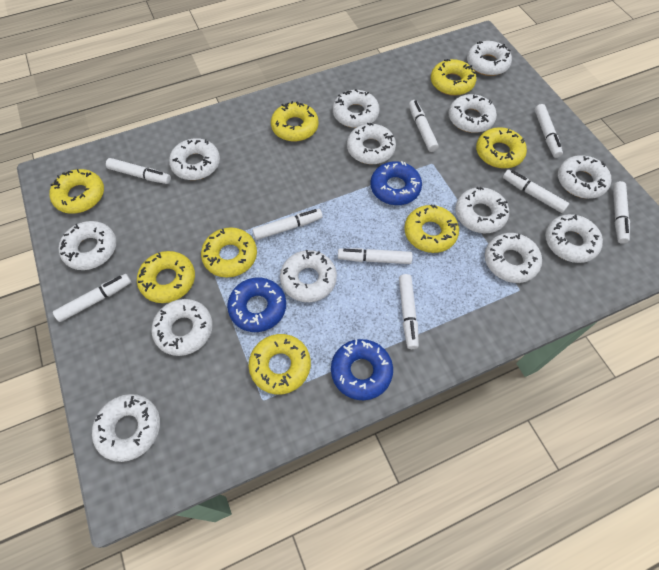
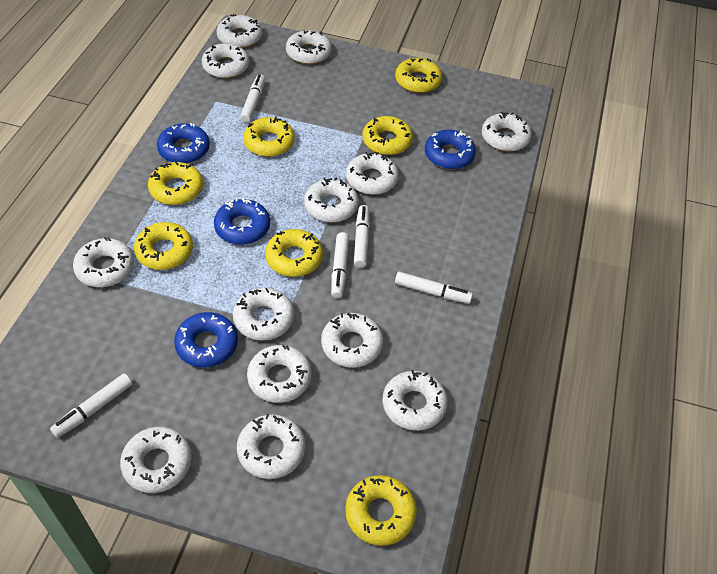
blue donut: [227,278,286,332] [331,339,393,400] [370,161,422,205] = 3 -> [157,123,210,163] [174,312,238,367] [214,198,270,245] [425,130,476,169] = 4
white marker: [53,274,131,322] [106,158,171,184] [252,209,323,240] [338,248,413,264] [399,274,419,349] [409,100,439,152] [503,170,569,213] [535,104,563,158] [613,181,630,244] = 9 -> [50,373,132,438] [240,74,265,123] [331,232,349,298] [354,205,370,268] [395,272,473,304] = 5
yellow donut: [49,169,104,214] [137,251,195,303] [201,227,257,278] [249,334,311,395] [271,101,319,142] [404,204,459,253] [431,59,476,96] [476,127,527,169] = 8 -> [134,222,193,270] [148,162,203,205] [243,116,295,157] [265,229,323,277] [345,475,417,546] [362,116,413,155] [395,58,442,93] = 7

